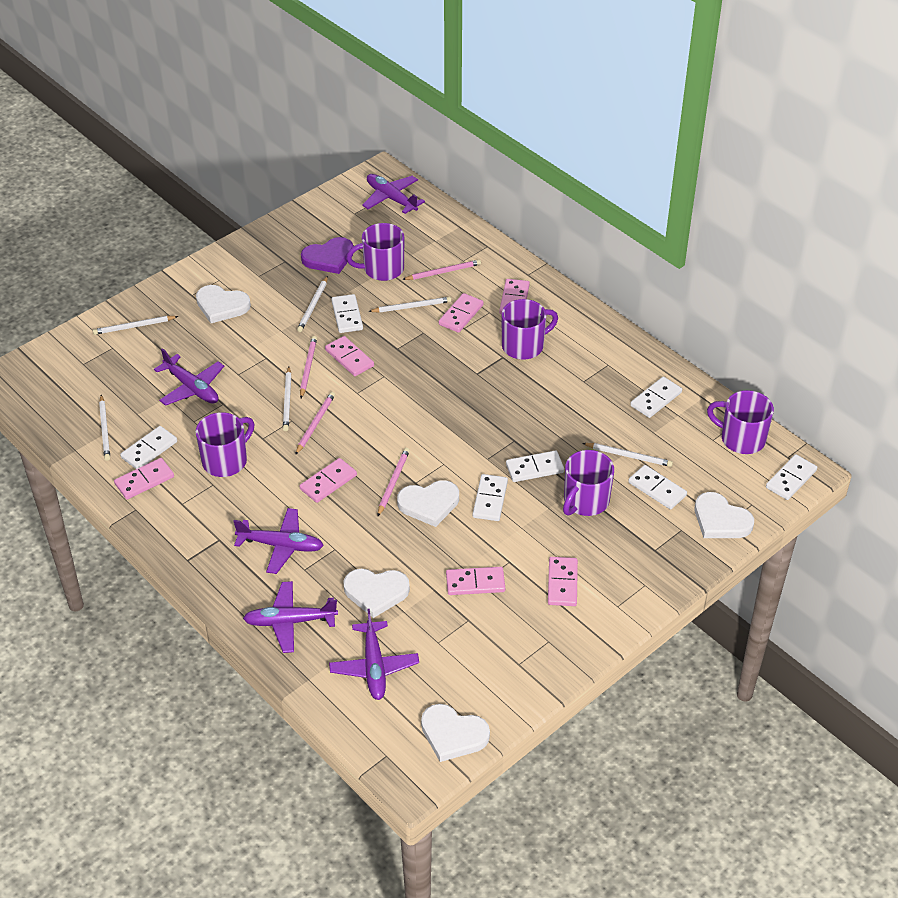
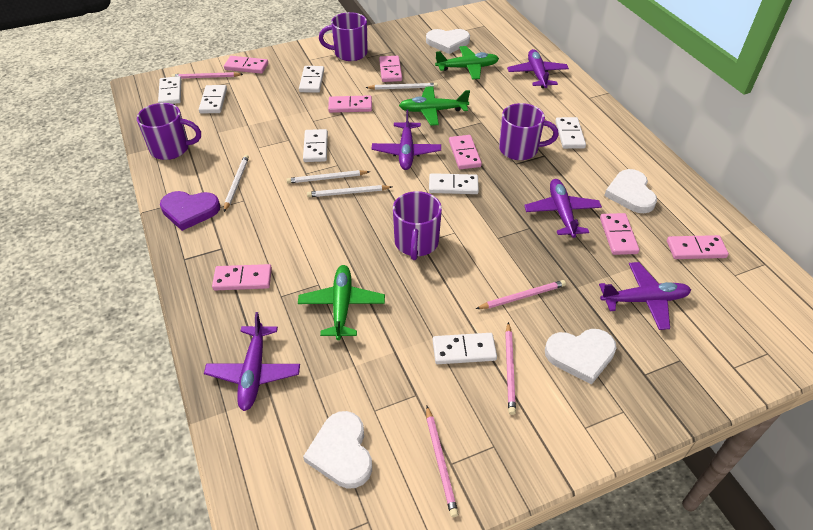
green plane: none = 0 -> [298,265,385,340] [399,86,470,126] [435,46,499,80] = 3
purple mug: [195,412,254,477] [346,223,404,281] [502,299,558,360] [563,450,614,516] [707,390,774,454] = 5 -> [137,103,201,160] [319,12,368,61] [393,191,442,260] [499,103,559,160] = 4
white heart: [196,285,251,323] [343,569,410,618] [397,480,459,527] [421,704,490,762] [695,492,754,538] = 5 -> [303,411,372,489] [426,29,470,54] [545,329,617,384] [604,169,657,213] = 4
white pencil: [93,316,178,335] [99,395,110,461] [283,367,291,431] [297,276,328,332] [368,297,451,313] [582,443,673,467] = 6 -> [224,155,249,212] [286,170,370,184] [307,185,392,197] [365,83,438,90] = 4

